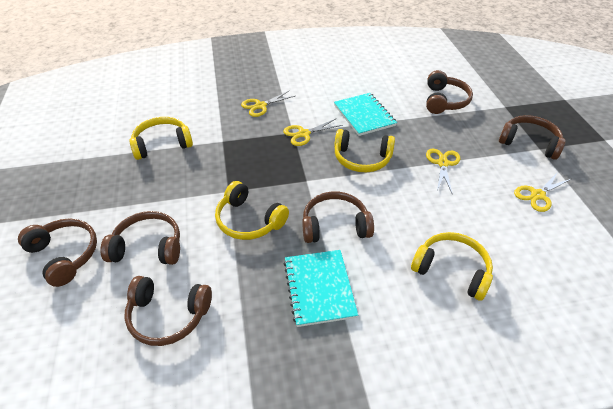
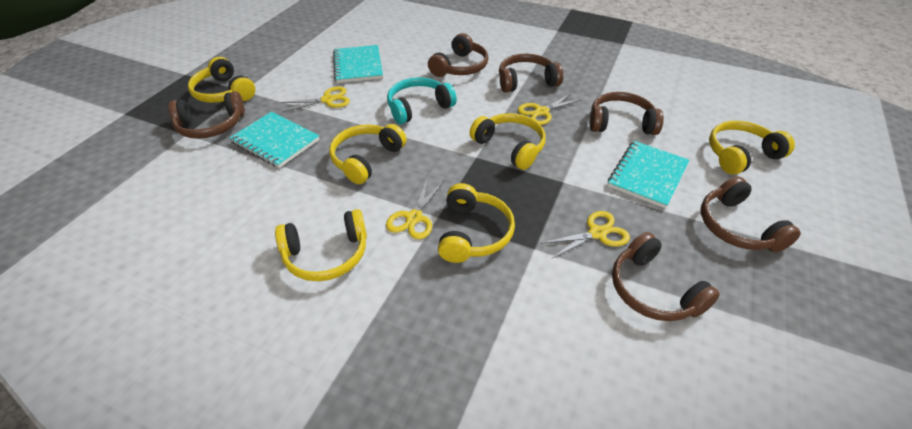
turquoise headphones: none = 0 -> [387,77,457,124] = 1
turquoise notebook: [284,250,358,327] [334,93,397,136] = 2 -> [229,112,320,168] [333,45,383,83] [608,141,689,209] = 3
yellow headphones: [129,117,193,160] [215,181,289,240] [334,129,395,172] [411,232,493,301] = 4 -> [188,57,255,103] [275,209,367,281] [329,124,406,184] [438,183,515,263] [469,113,546,170] [709,121,795,175] = 6

